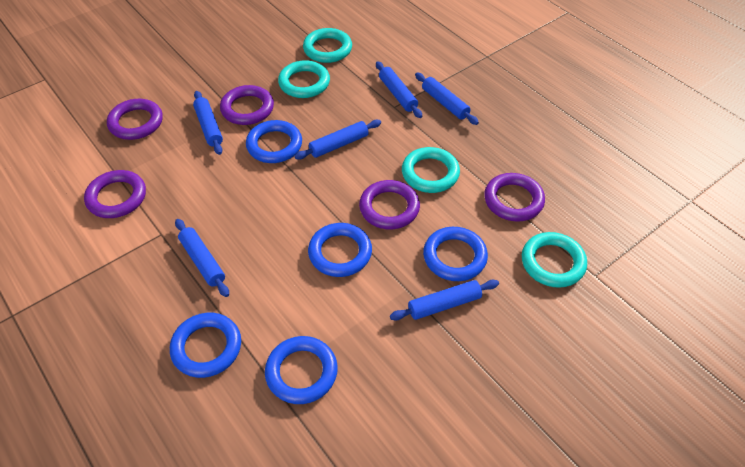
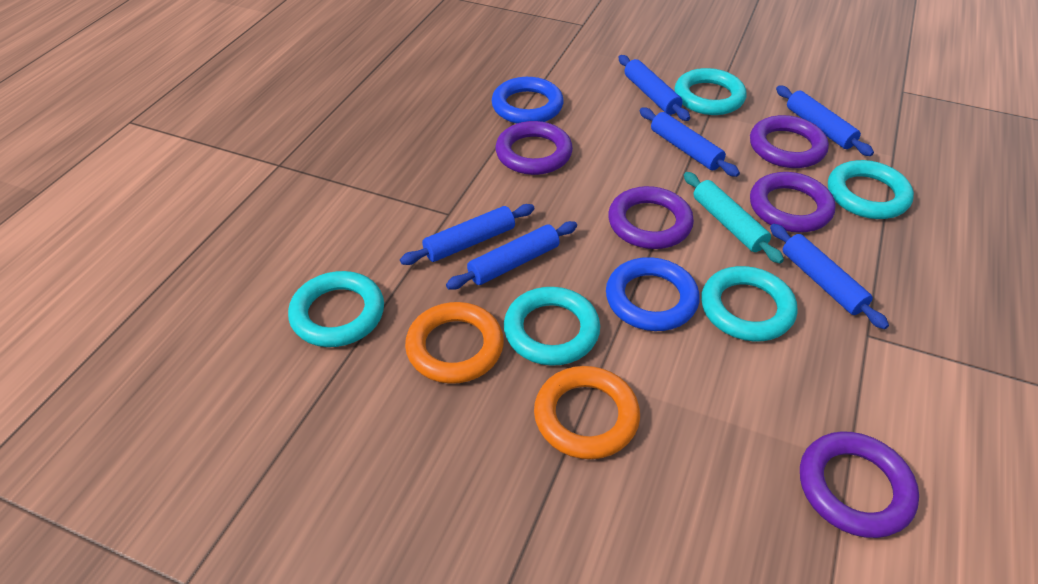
blue ring: [170,313,241,378] [246,120,302,163] [265,336,338,404] [308,223,372,277] [423,227,488,281] = 5 -> [492,77,564,124] [606,257,700,331] = 2
orange ring: none = 0 -> [405,302,504,384] [534,366,640,459] = 2
turquoise ring: [278,60,330,98] [303,28,352,63] [402,147,460,193] [522,232,587,288] = 4 -> [288,271,384,347] [504,287,600,366] [675,68,746,115] [701,266,798,341] [828,160,914,219] = 5
turquoise rolling pin: none = 0 -> [684,172,784,264] = 1

